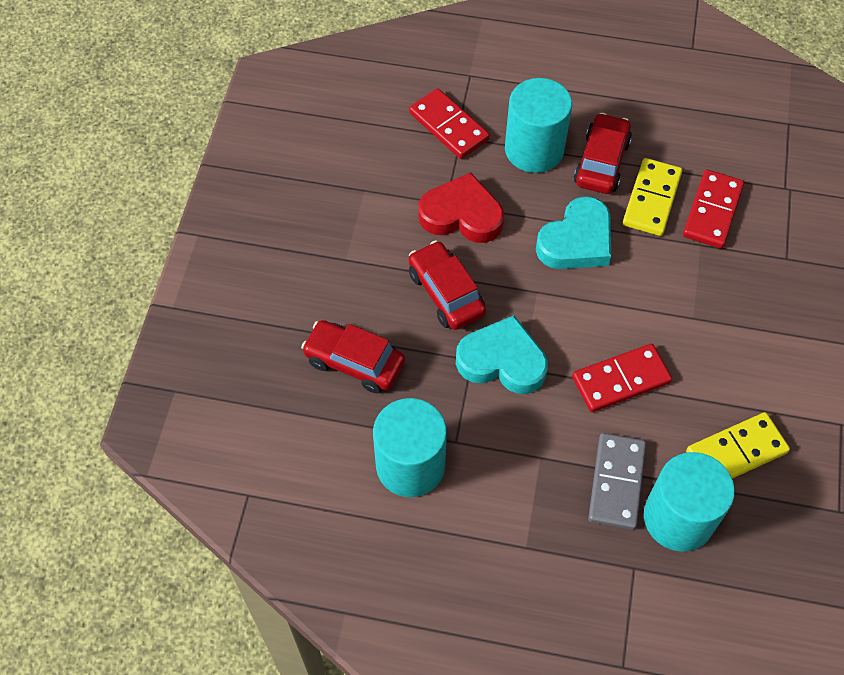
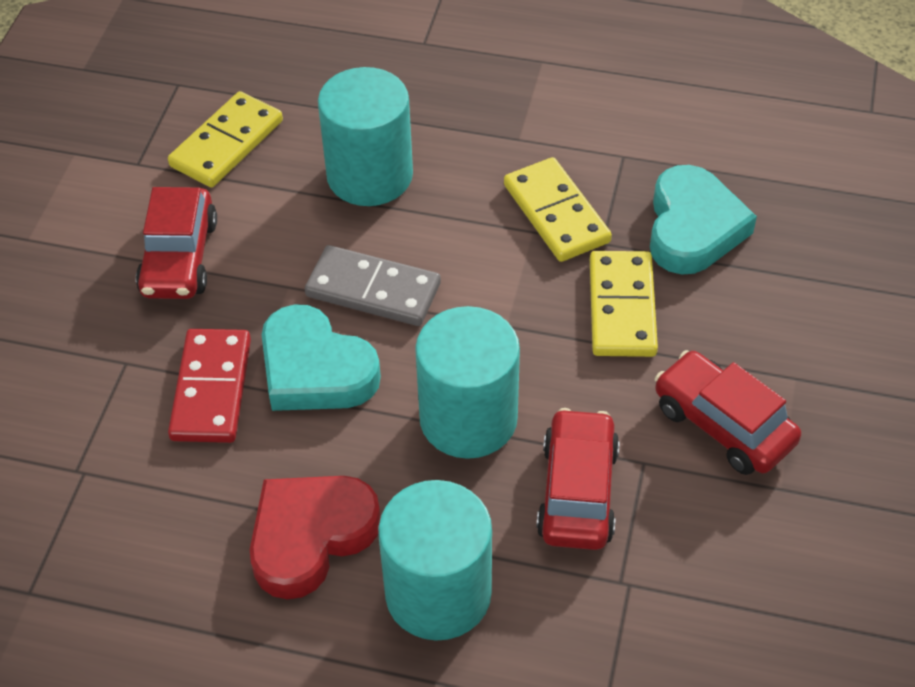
red domino: [409,88,490,159] [572,344,672,412] [683,170,744,248] = 3 -> [168,329,251,443] = 1
yellow domino: [623,158,682,236] [686,412,790,479] = 2 -> [168,91,283,187] [504,157,612,262] [590,251,658,357] = 3

